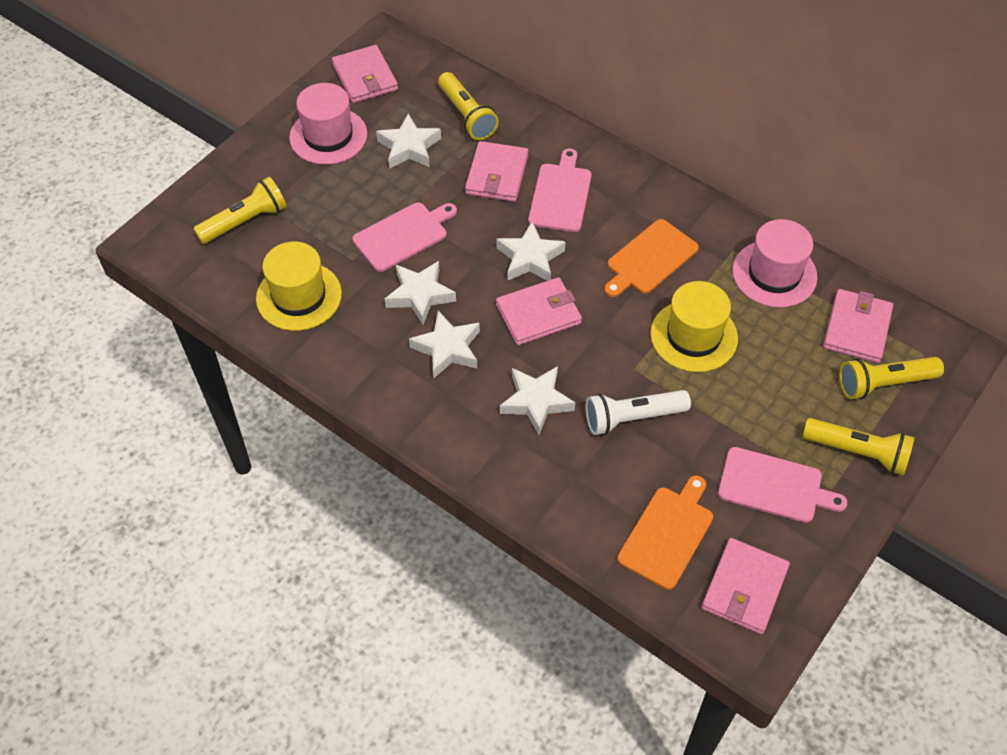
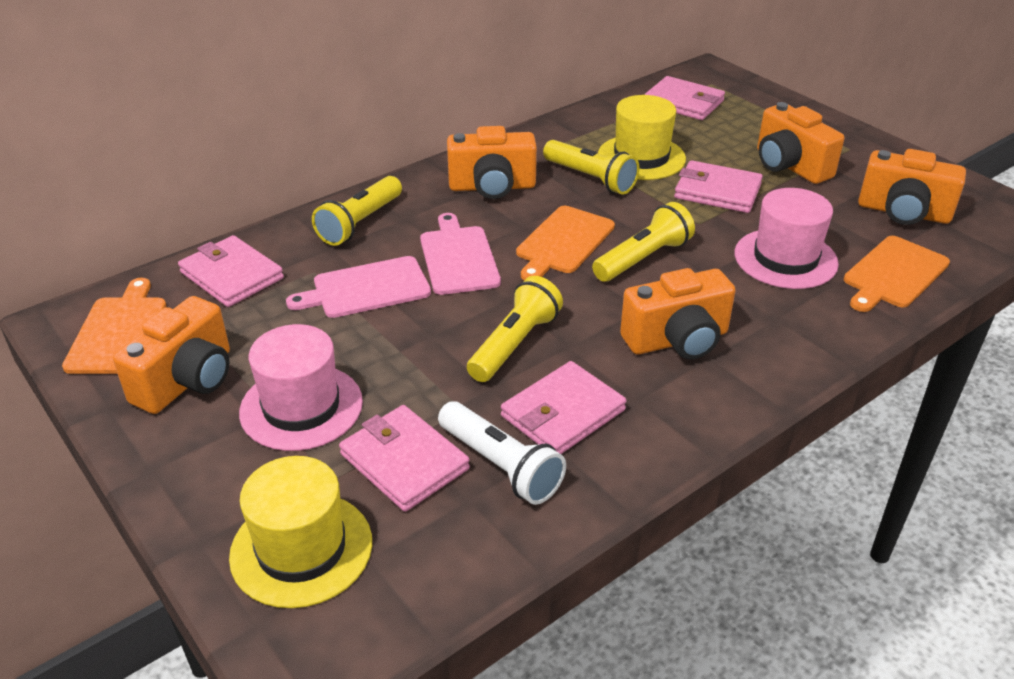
orange camera: none = 0 -> [113,296,230,414] [447,126,537,199] [620,268,735,360] [757,102,844,184] [858,149,966,225] = 5
orange cutting board: [604,219,699,297] [617,476,713,590] = 2 -> [62,278,166,374] [516,206,615,280] [844,236,950,312] = 3
pink cutting board: [352,202,457,272] [528,149,592,232] [718,447,847,523] = 3 -> [286,256,431,318] [420,213,501,295] = 2
white star: [376,114,441,169] [385,261,456,325] [409,311,480,379] [496,222,566,281] [500,366,575,435] = 5 -> none = 0

